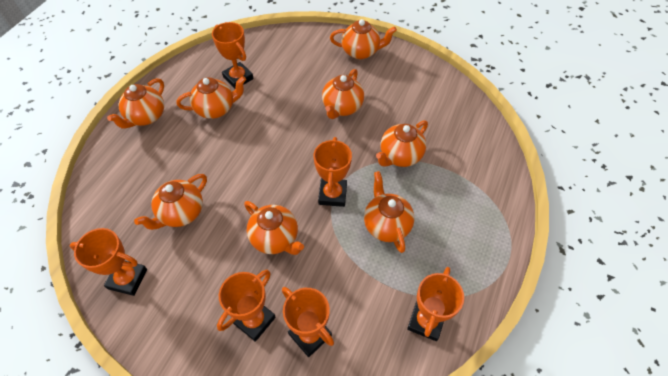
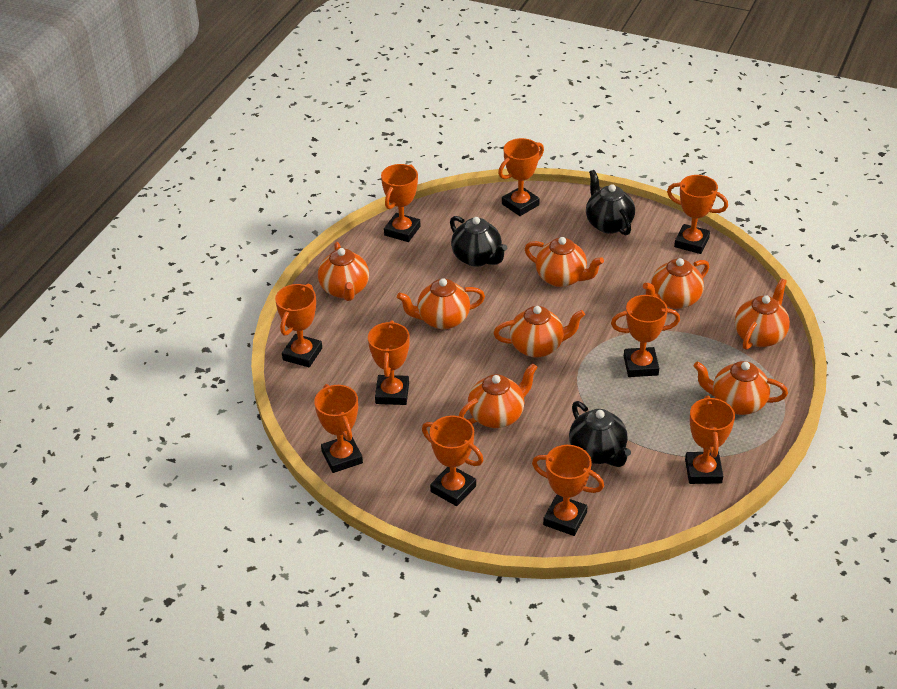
black teapot: none = 0 -> [450,216,507,267] [569,401,631,467] [586,170,635,236] = 3
orange trophy: [70,228,147,296] [212,22,254,88] [217,270,276,342] [282,287,334,357] [314,137,352,207] [407,267,464,341] = 6 -> [275,284,322,367] [314,384,363,473] [368,320,410,405] [381,164,421,242] [422,415,483,506] [498,138,544,216] [532,445,604,536] [611,295,680,377] [667,175,728,254] [685,395,735,484] = 10

